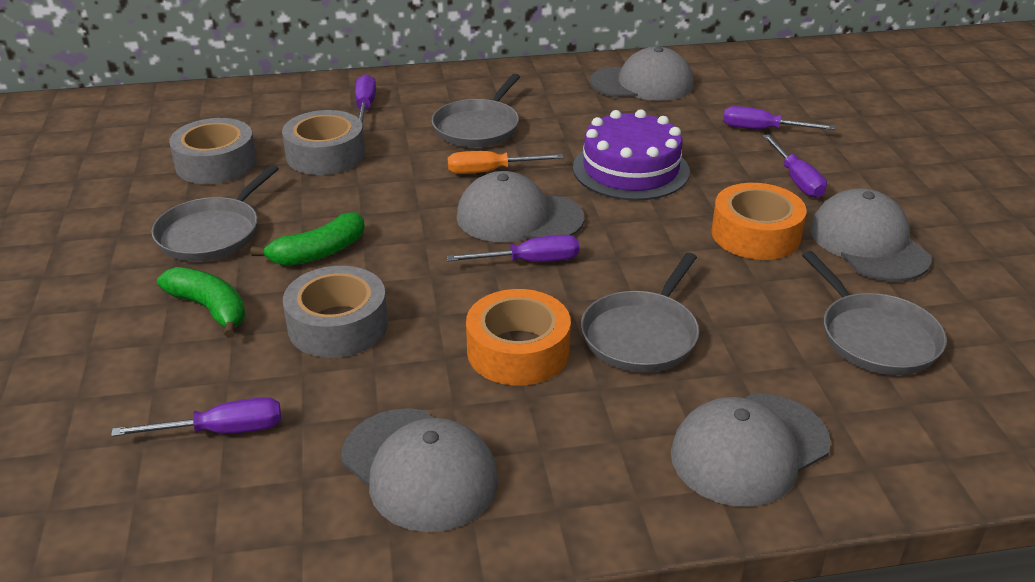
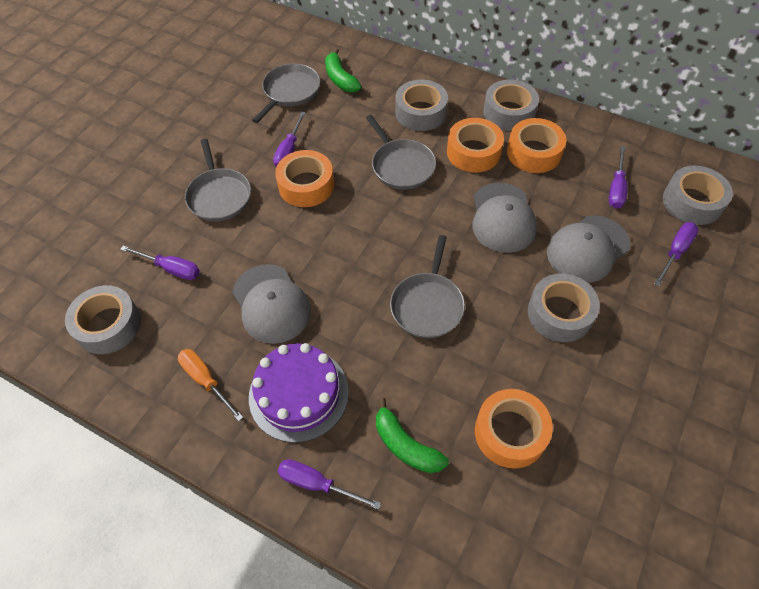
grey cap: [342,408,498,532] [456,171,584,242] [590,47,694,101] [671,394,831,507] [810,188,932,282] = 5 -> [232,264,311,344] [472,183,537,253] [547,216,630,283] = 3
grey tape: [169,118,257,184] [282,110,365,175] [283,266,388,358] = 3 -> [65,285,141,354] [395,80,448,131] [483,80,539,131] [528,273,600,342] [663,166,733,225] = 5
orange tape: [466,289,571,386] [711,183,806,260] = 2 -> [275,150,334,207] [447,118,504,173] [475,389,553,469] [507,118,566,173] = 4

